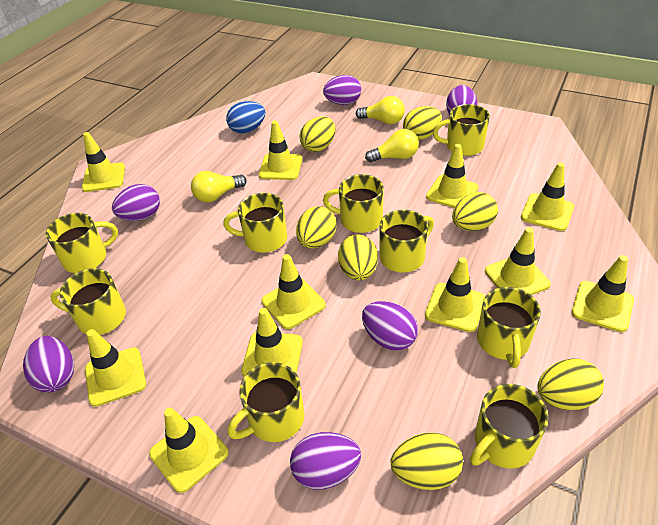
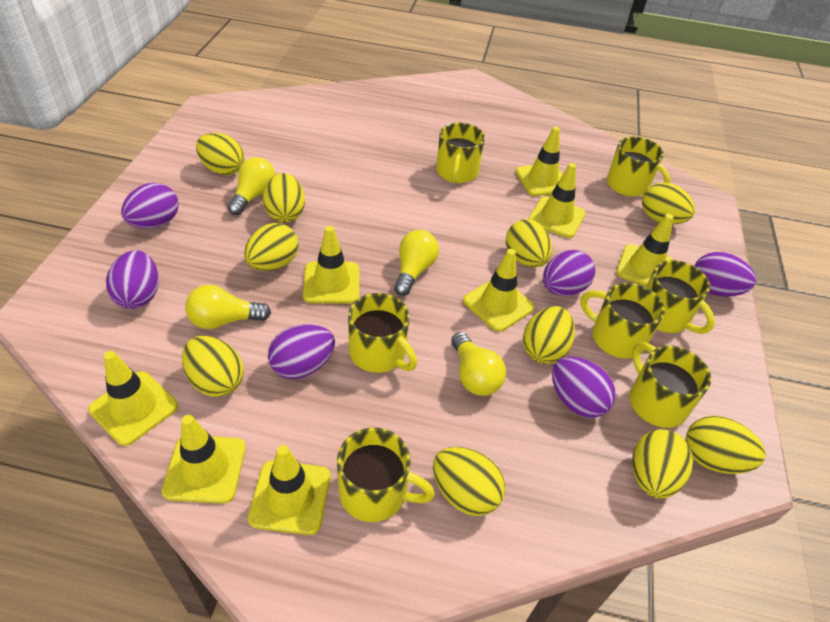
blue egg: [226,101,265,134] = 1 -> none = 0
yellow egg: [296,206,337,249] [300,116,336,152] [338,234,378,281] [391,432,463,490] [403,106,442,140] [452,192,498,231] [538,359,604,410] = 7 -> [182,336,244,397] [196,133,244,175] [244,223,298,271] [263,173,305,222] [433,447,505,516] [506,219,552,268] [523,306,575,364] [632,429,693,499] [642,183,695,224] [686,416,766,474] = 10
yellow light bulb: [191,171,247,202] [356,96,405,124] [365,129,419,163] = 3 -> [185,285,271,329] [228,157,275,215] [394,230,439,296] [451,332,506,396] = 4
yellow mug: [46,213,118,273] [50,268,126,335] [223,193,287,253] [228,362,304,442] [323,174,384,233] [379,210,434,273] [433,104,490,156] [470,384,549,469] [477,287,541,368] = 9 -> [337,428,435,522] [348,293,417,373] [436,123,485,183] [580,283,665,359] [607,136,671,197] [630,342,711,428] [646,260,715,334] = 7
yellow traffic cone: [82,132,125,192] [85,329,146,407] [149,408,229,493] [241,308,303,377] [259,121,302,180] [262,254,326,329] [425,257,485,332] [426,144,478,208] [485,227,551,295] [521,163,574,231] [572,255,634,332] = 11 -> [88,351,178,446] [162,415,246,504] [248,445,331,535] [303,226,359,303] [463,249,535,332] [516,127,563,196] [529,163,586,238] [616,214,674,286] = 8

